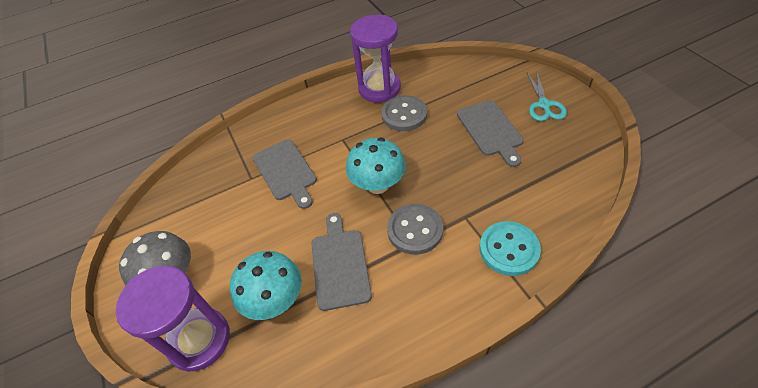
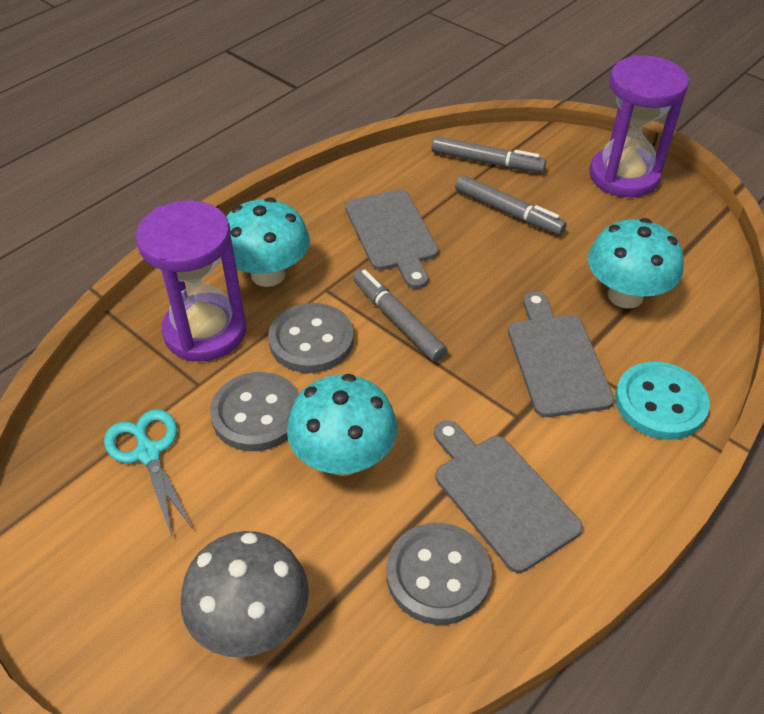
grey button: [381,95,427,131] [387,204,443,255] = 2 -> [210,372,299,451] [268,303,354,373] [387,523,492,625] = 3
grey marker: none = 0 -> [353,269,447,362] [432,136,546,173] [455,175,567,235] = 3
turquoise mushroom: [230,251,302,320] [346,138,406,194] = 2 -> [226,197,310,287] [287,374,397,476] [588,218,684,308] = 3

